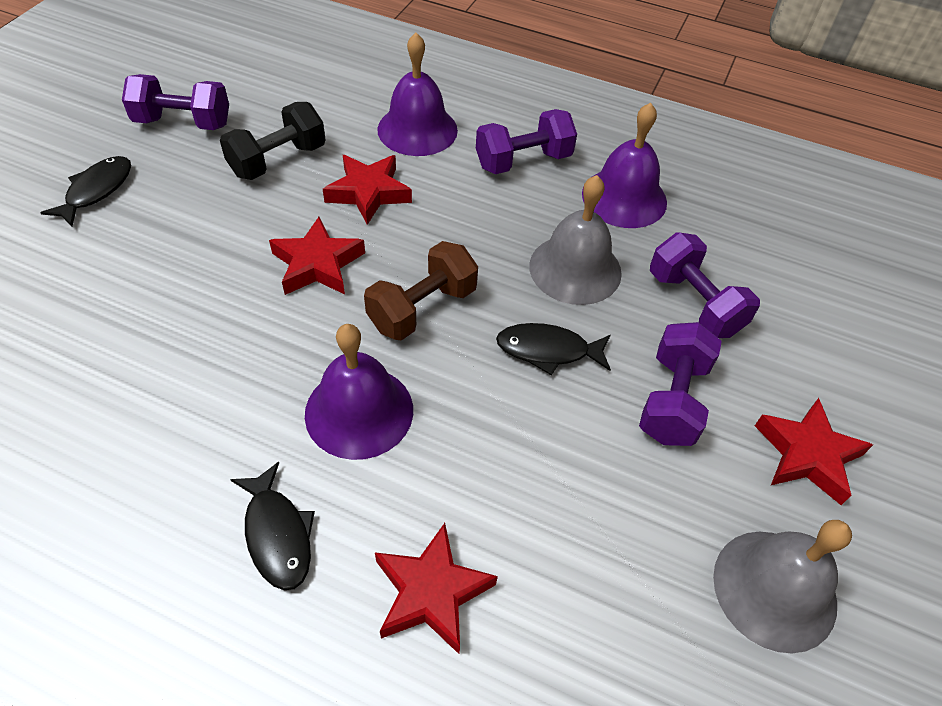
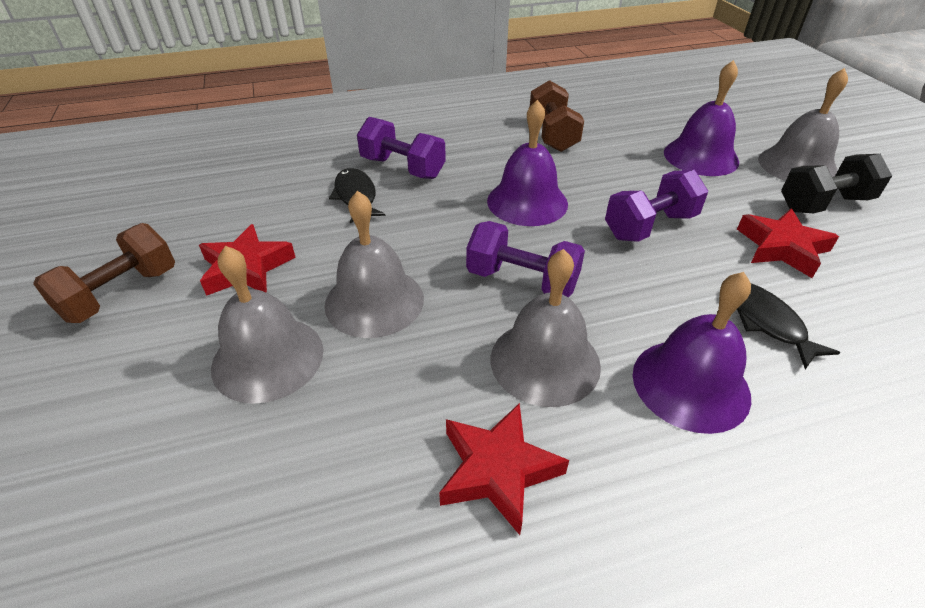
black fish: [40,156,131,227] [230,462,315,590] [496,323,611,375] = 3 -> [329,168,385,223] [736,283,841,369] = 2
brown dumbbell: [364,241,478,340] = 1 -> [33,223,175,323] [530,80,584,152] = 2
grey bell: [529,175,622,305] [713,520,852,653] = 2 -> [211,246,324,404] [324,191,424,338] [491,249,601,407] [758,68,848,181] = 4
purple dumbbell: [122,74,229,130] [476,109,577,174] [639,322,722,446] [650,232,760,338] = 4 -> [357,117,446,179] [466,221,585,297] [605,170,708,242] = 3
red star: [269,217,365,295] [323,155,412,225] [375,523,498,654] [755,398,873,505] = 4 -> [199,224,296,296] [439,403,569,535] [737,209,839,278] = 3

